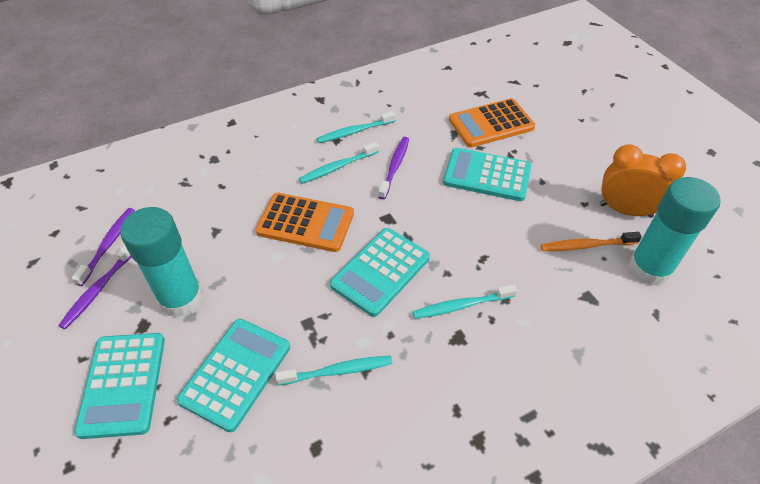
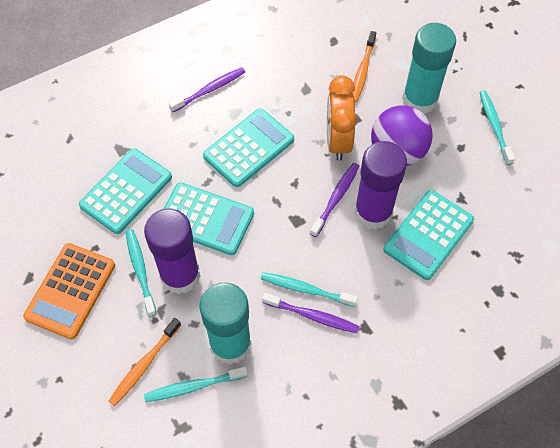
orange calculator: [255,193,354,252] [449,98,535,147] = 2 -> [23,243,115,339] = 1
orange toothbrush: [541,232,642,251] = 1 -> [109,318,181,406] [352,31,376,103] = 2
purple ball: none = 0 -> [371,105,433,166] = 1
purple glue stick: none = 0 -> [144,208,200,294] [354,141,407,230] = 2

